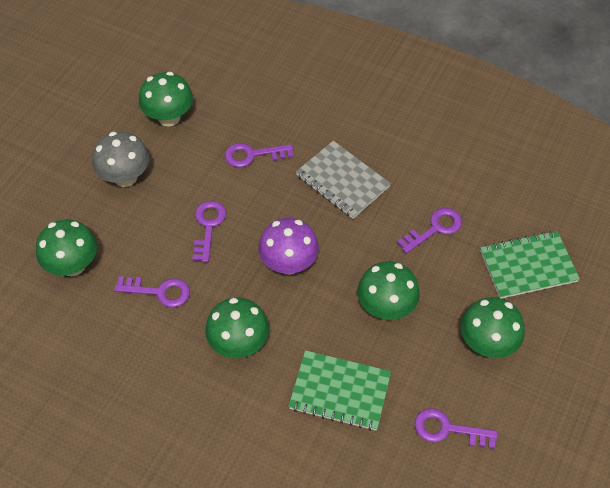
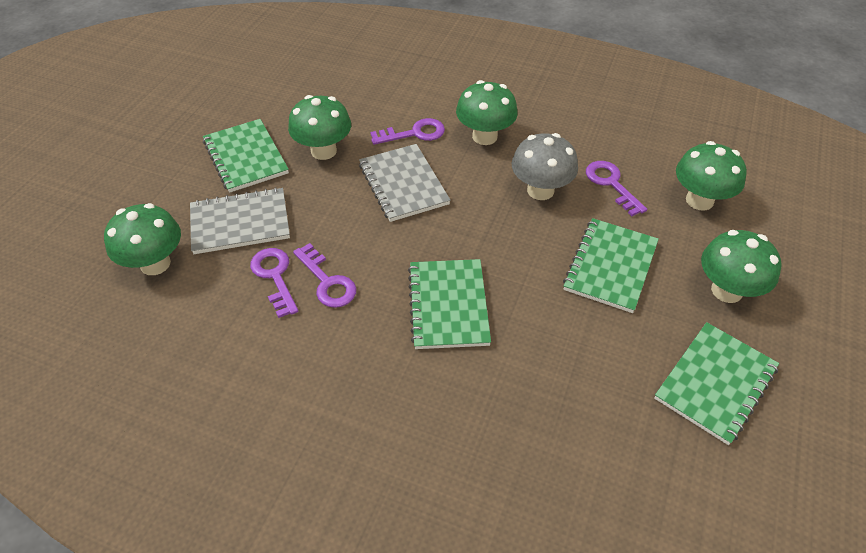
green notebook: [288,350,391,431] [480,231,580,299] = 2 -> [203,119,289,193] [408,259,491,349] [563,218,659,313] [654,322,779,445] = 4
grey notebook: [296,141,391,219] = 1 -> [190,187,290,254] [359,144,451,222] = 2
purple key: [114,276,190,308] [193,201,226,262] [225,143,293,168] [397,208,462,254] [414,408,498,449] = 5 -> [250,248,298,318] [293,243,356,308] [370,118,445,145] [586,161,647,216] = 4
purple mushroom: [258,218,319,275] = 1 -> none = 0

